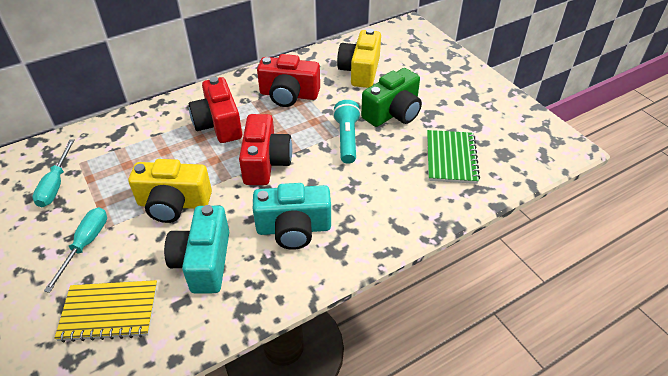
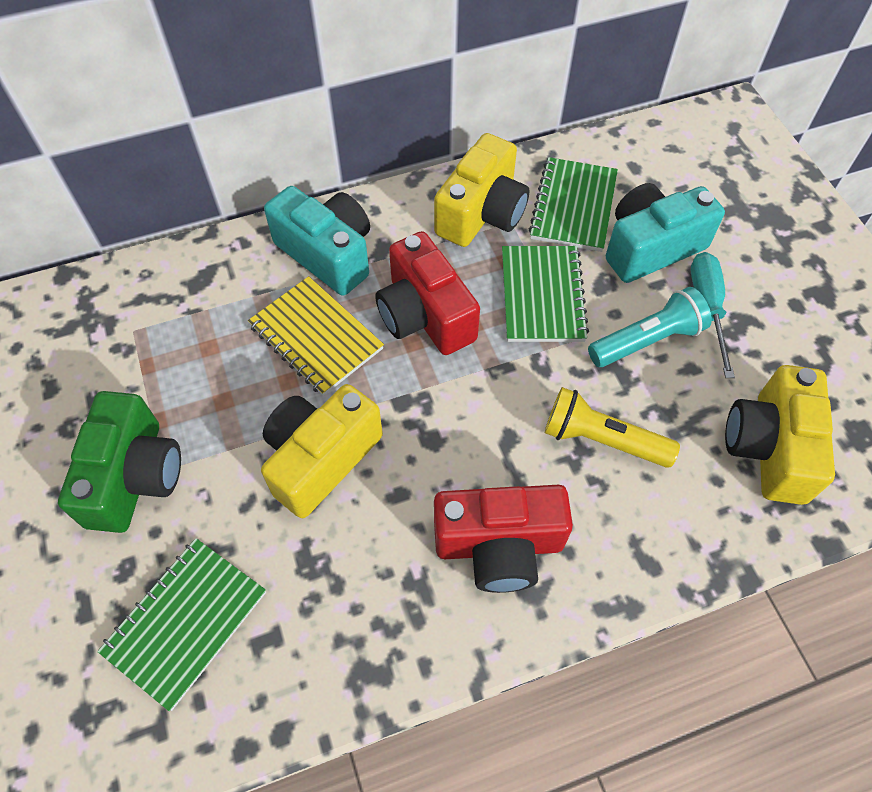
green notebook: [427,130,480,184] = 1 -> [97,538,266,711] [502,246,589,342] [529,157,618,252] = 3
red camera: [189,77,242,143] [239,114,292,185] [257,54,320,107] = 3 -> [375,231,480,355] [434,485,573,593] = 2
turquoise screwdriver: [32,139,75,207] [44,207,107,293] = 2 -> [691,252,735,378] = 1
yellow camera: [128,159,212,223] [337,29,381,88] = 2 -> [261,384,383,518] [434,133,530,247] [725,365,835,505] = 3
yellow flashlight: none = 0 -> [545,387,680,468] = 1

